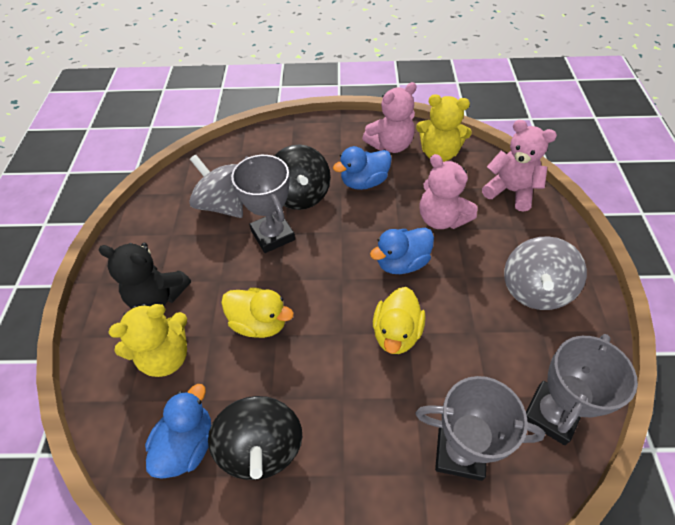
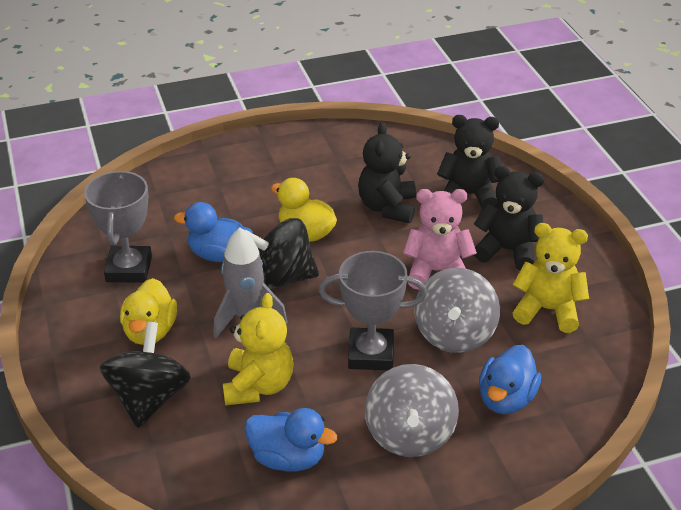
black teddy bear: [99,243,191,309] = 1 -> [358,122,416,223] [437,115,502,210] [474,166,544,270] = 3
grey rocket: none = 0 -> [213,228,288,338] = 1
grey trophy: [231,155,295,253] [416,376,545,481] [526,334,638,445] = 3 -> [84,170,152,283] [319,251,427,370] = 2
pink teddy bear: [362,82,417,153] [419,154,478,229] [482,120,557,212] = 3 -> [403,189,477,290] = 1

